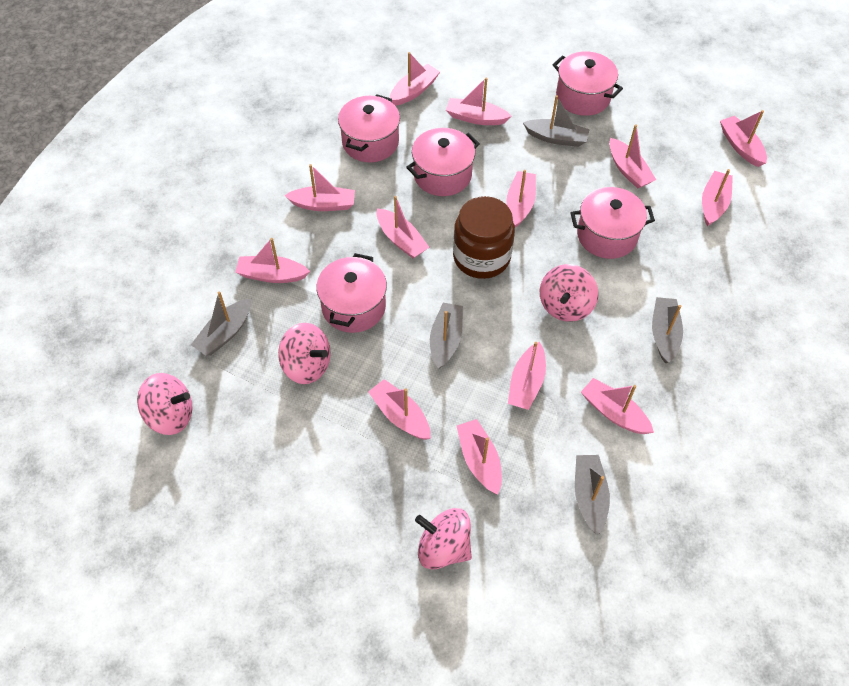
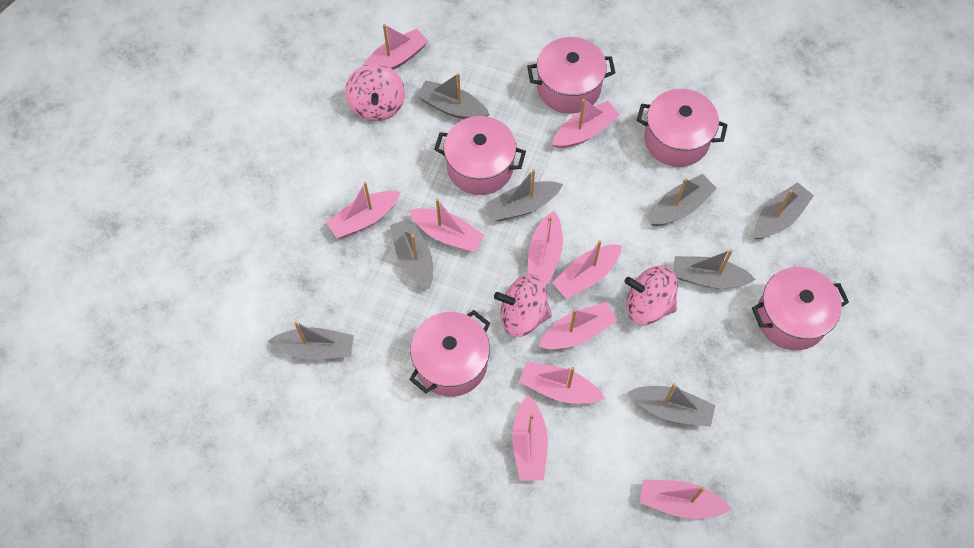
brown jar: [453,196,515,279] = 1 -> none = 0
grey boat: [191,291,251,356] [430,303,463,369] [523,95,590,147] [575,455,610,535] [652,297,683,363] = 5 -> [269,321,353,360] [390,218,433,290] [417,73,490,119] [486,169,563,221] [629,383,715,427] [650,174,717,226] [673,249,756,288] [754,182,814,240] = 8
pink boat: [235,238,310,283] [284,164,355,211] [368,379,431,440] [377,196,429,258] [390,52,440,106] [446,77,511,125] [457,419,502,495] [507,170,536,228] [508,342,546,410] [581,378,654,434] [609,125,656,189] [702,169,733,226] [720,110,767,167] = 13 -> [326,182,400,238] [364,24,428,70] [409,199,484,252] [512,395,548,481] [519,362,605,404] [527,211,563,284] [538,302,617,349] [552,99,620,148] [552,240,622,299] [640,480,731,519] = 10
pink spinning top: [137,373,192,435] [278,323,331,384] [415,508,472,570] [540,264,598,322] = 4 -> [345,64,405,121] [494,274,552,337] [625,266,678,325] = 3

